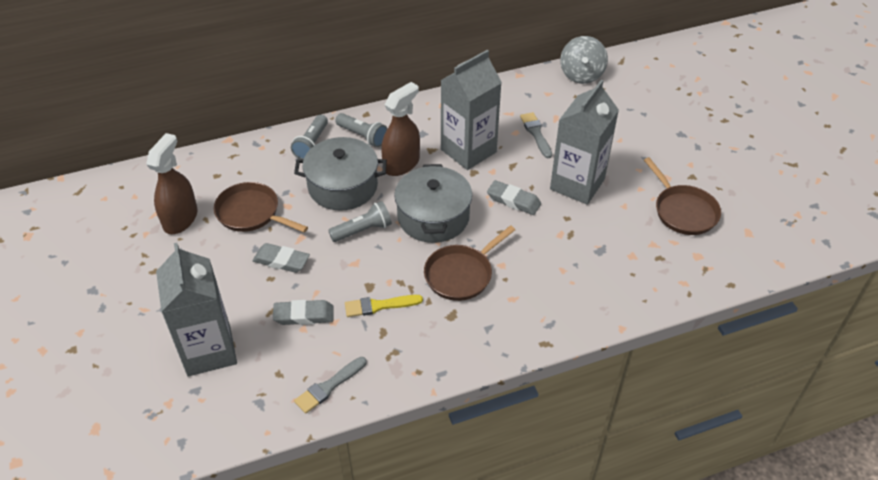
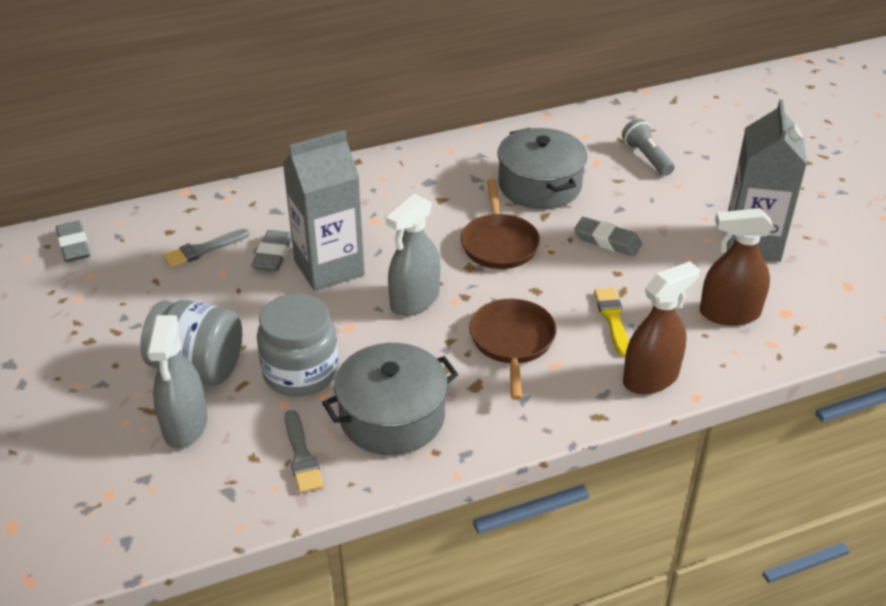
brown pan: [214,182,308,232] [424,225,515,301] [644,157,721,235] = 3 -> [461,179,540,269] [469,299,557,400] = 2
grey carton: [156,243,237,376] [441,50,502,170] [550,80,619,205] = 3 -> [282,130,365,291] [725,99,807,262] = 2
grey flashlight: [291,115,328,159] [328,201,392,242] [335,113,387,147] = 3 -> [622,119,674,176] = 1
grey jar: none = 0 -> [140,300,242,386] [257,293,338,396] = 2
grey spinning top: [560,36,608,84] = 1 -> none = 0
grey spray bottle: none = 0 -> [147,315,208,449] [386,193,440,316] = 2

